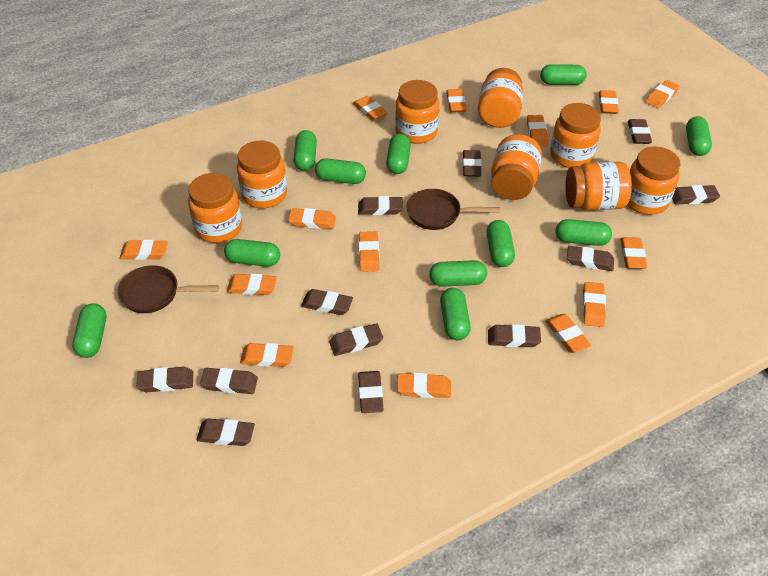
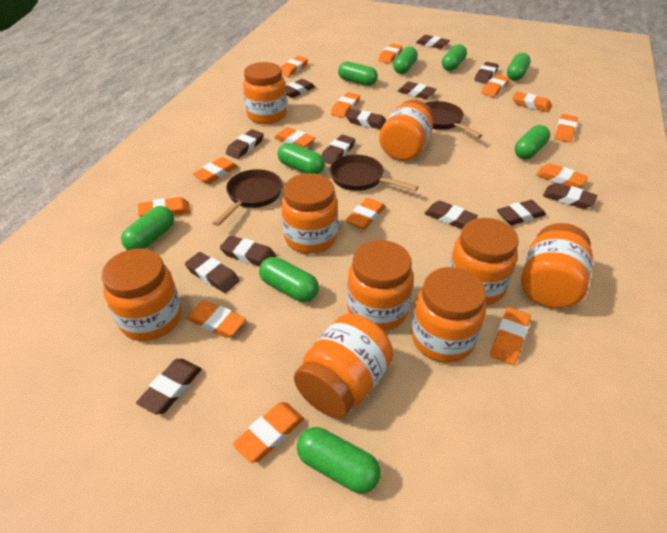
brown eraser: [137,367,193,392] [196,418,255,446] [200,368,258,394] [301,289,353,315] [329,323,383,356] [358,196,403,215] [358,371,384,413] [462,150,482,177] [488,324,541,347] [567,246,614,271] [628,119,652,144] [672,185,720,205] = 12 -> [136,359,202,414] [185,252,240,293] [220,235,276,266] [226,129,264,159] [285,79,315,98] [321,135,355,164] [346,109,386,129] [398,82,437,99] [416,35,450,49] [424,200,478,229] [475,62,498,84] [497,200,546,225] [543,183,597,209] = 13
brown pan: [118,265,219,313] [407,189,500,230] = 2 -> [213,169,283,226] [330,155,418,191] [426,101,483,138] = 3
green capsule: [72,303,106,358] [224,239,280,267] [293,130,317,171] [315,158,366,184] [386,133,411,174] [429,260,487,287] [440,288,471,340] [487,220,515,267] [540,64,587,85] [556,219,612,246] [686,116,712,156] = 11 -> [121,206,174,250] [259,257,319,302] [278,143,325,174] [297,427,381,493] [338,61,378,86] [393,46,418,74] [442,44,467,71] [507,53,531,81] [515,125,550,159] = 9
orange jar: [188,173,242,243] [237,141,287,208] [395,80,440,144] [478,68,523,128] [491,134,542,200] [550,103,601,168] [565,162,632,210] [627,146,680,215] = 8 -> [101,248,182,341] [243,62,287,124] [281,173,338,254] [294,314,394,418] [347,240,414,331] [379,99,434,161] [412,267,486,363] [449,218,519,305] [521,223,593,308] = 9

